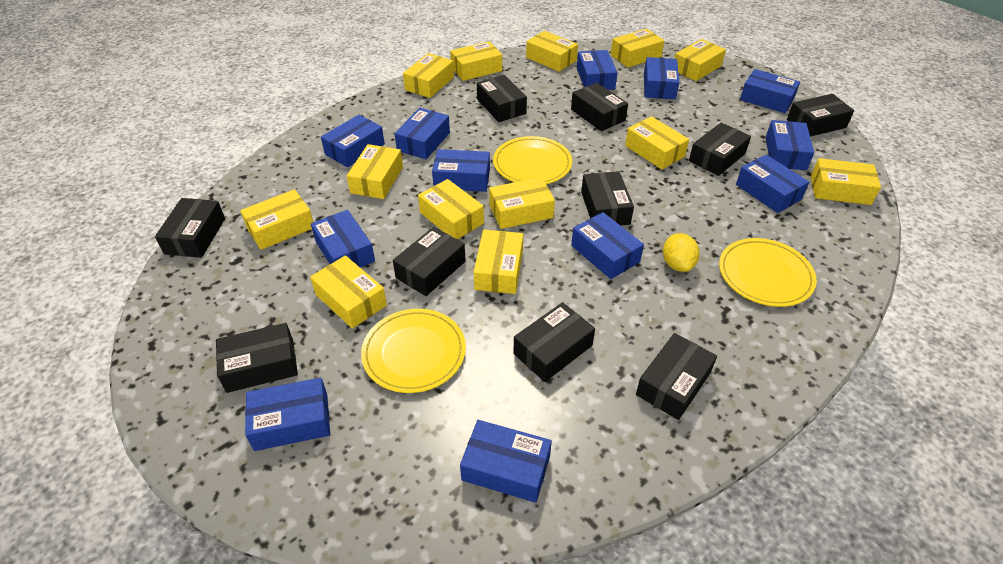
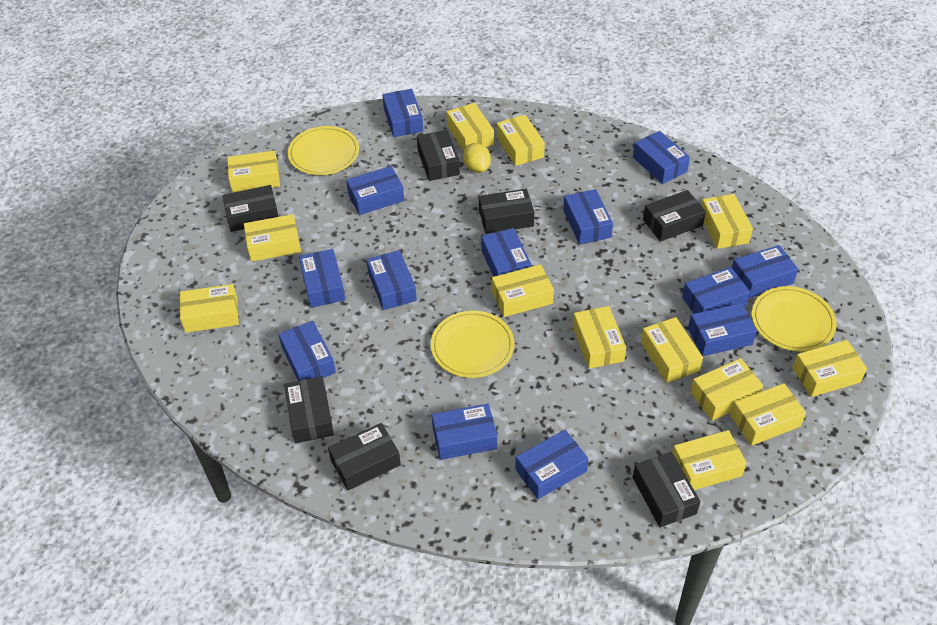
black box: [155,198,225,258] [216,323,298,393] [393,227,466,296] [477,75,527,122] [513,302,595,382] [571,83,628,131] [581,171,634,226] [636,333,717,420] [689,122,751,176] [787,94,854,136] = 10 -> [222,185,279,232] [284,376,334,443] [328,423,401,491] [417,130,460,181] [479,189,534,234] [633,452,701,527] [643,190,706,242] = 7
blue box: [245,378,330,451] [311,210,375,268] [321,115,385,167] [394,108,450,159] [432,149,490,192] [460,420,552,503] [571,212,644,279] [577,50,618,90] [644,57,680,99] [736,155,809,213] [740,69,800,113] [765,120,814,170] = 12 -> [278,321,336,381] [299,249,345,308] [346,166,404,215] [366,250,417,310] [382,89,423,137] [432,404,497,460] [481,228,531,277] [515,430,589,499] [563,189,613,245] [633,131,690,184] [682,267,750,314] [688,303,757,356] [732,245,798,298] = 13

